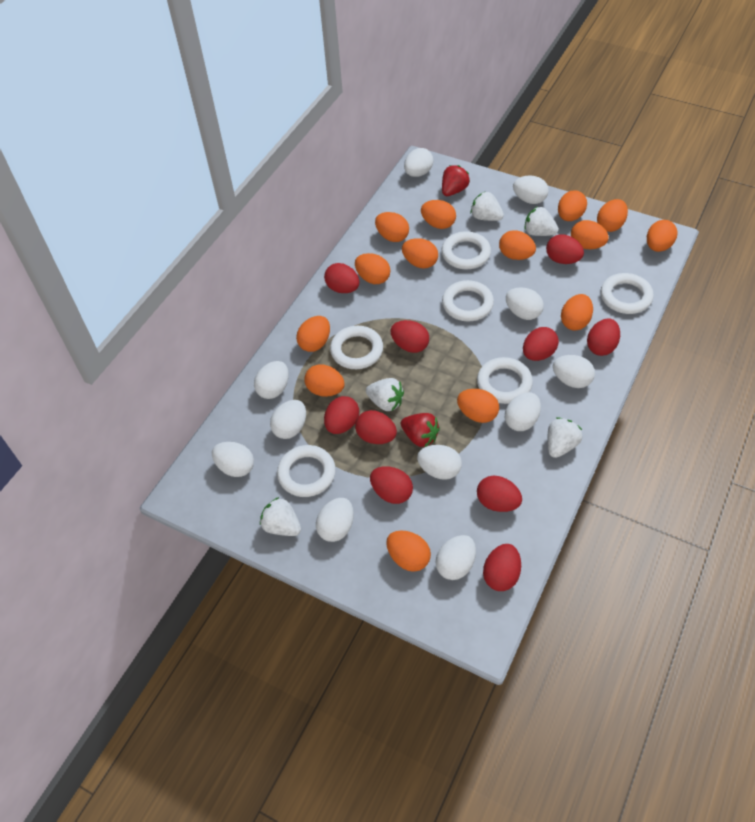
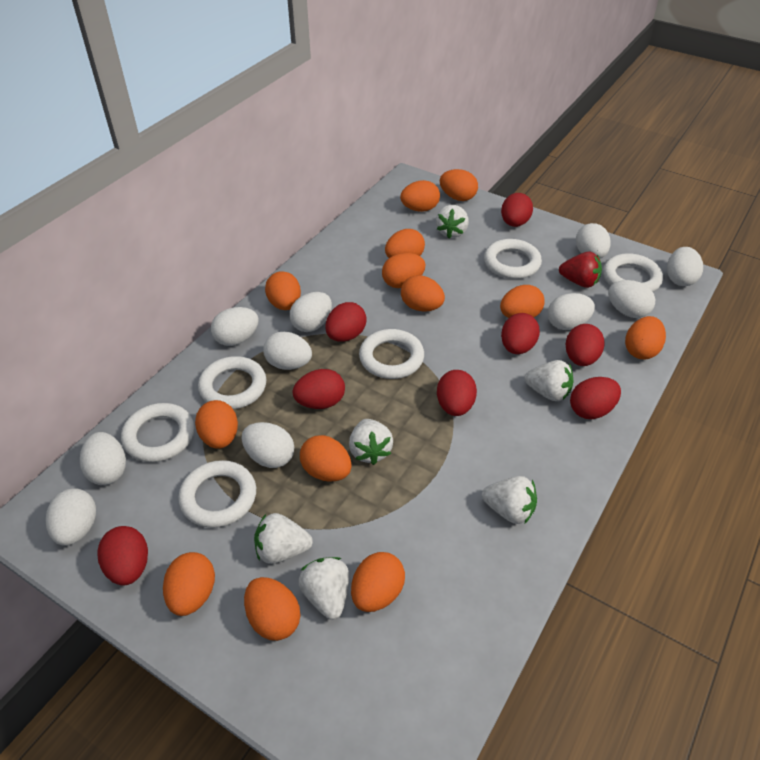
orange egg: [296,316,330,352] [304,364,345,397] [355,253,390,284] [375,212,409,242] [386,531,431,572] [402,238,438,269] [421,200,456,229] [457,389,499,423] [499,230,536,260] [558,190,587,221] [561,294,593,330] [571,220,609,249] [597,199,628,232] [647,220,677,252] = 14 -> [163,552,215,616] [195,400,238,449] [244,577,300,641] [265,271,301,310] [300,435,352,482] [351,552,405,612] [382,253,425,288] [385,229,425,258] [400,180,440,212] [401,275,445,312] [440,169,478,201] [500,285,545,318] [625,316,666,359] = 13
red egg: [324,263,360,293] [324,396,359,434] [355,410,397,444] [370,466,413,504] [390,320,429,353] [477,475,522,512] [483,544,521,591] [523,327,559,361] [546,234,584,264] [587,318,620,356] = 10 -> [97,526,148,586] [292,369,345,409] [325,302,367,342] [437,370,477,416] [501,193,533,227] [501,313,540,354] [565,324,605,366] [570,377,621,419] = 8
red strawberry: [401,413,440,447] [442,165,470,196] = 2 -> [559,252,602,288] = 1
white egg: [212,442,254,477] [254,361,289,399] [270,400,306,439] [316,498,354,542] [404,148,433,177] [417,445,462,480] [436,535,476,580] [505,392,541,431] [506,287,544,320] [513,176,549,204] [553,355,595,388] = 11 -> [46,488,96,546] [80,432,126,485] [211,307,259,346] [242,422,294,468] [263,332,312,370] [290,292,332,332] [548,293,595,330] [576,223,611,259] [608,280,655,318] [667,247,703,286] = 10
white strawberry: [260,497,301,536] [366,378,404,411] [470,191,504,221] [524,206,559,236] [547,417,583,458] = 5 -> [254,513,313,564] [298,557,349,620] [349,419,393,465] [436,205,469,238] [482,476,537,524] [524,360,573,401] = 6

